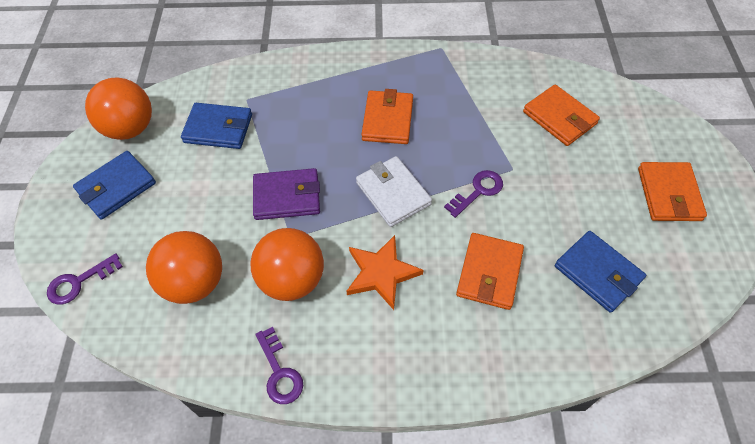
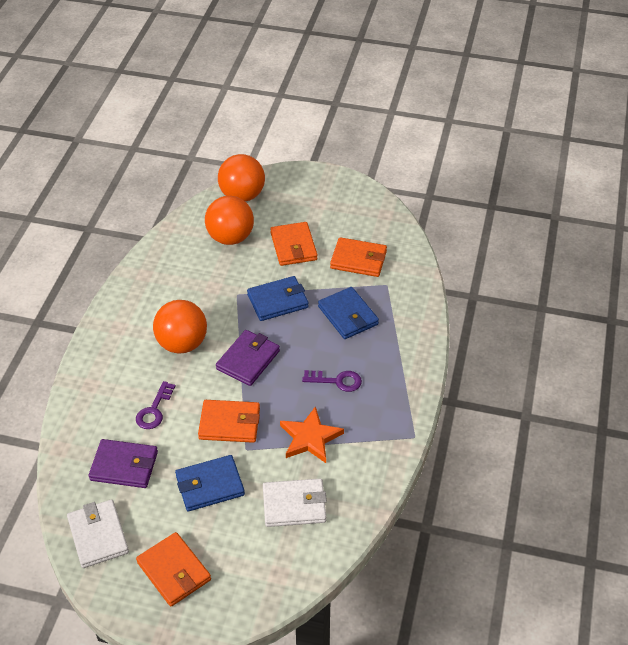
purple key: [47,253,123,304] [256,327,303,404] [444,170,503,218] = 3 -> [136,381,175,429] [302,370,362,392] = 2
purple wallet: [253,168,320,220] = 1 -> [89,439,158,488] [216,330,280,386] = 2
white wallet: [356,156,432,227] = 1 -> [67,499,129,568] [263,479,327,527] = 2

